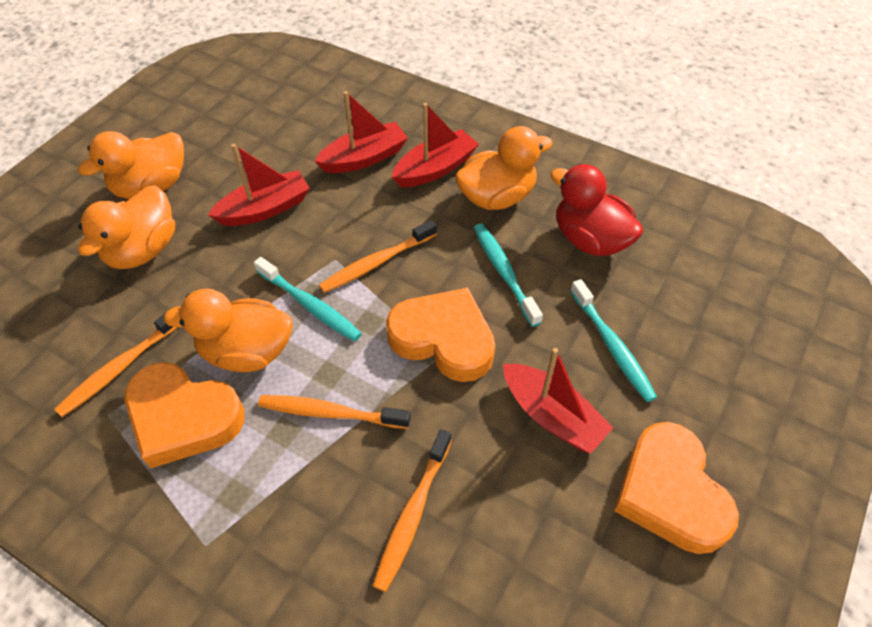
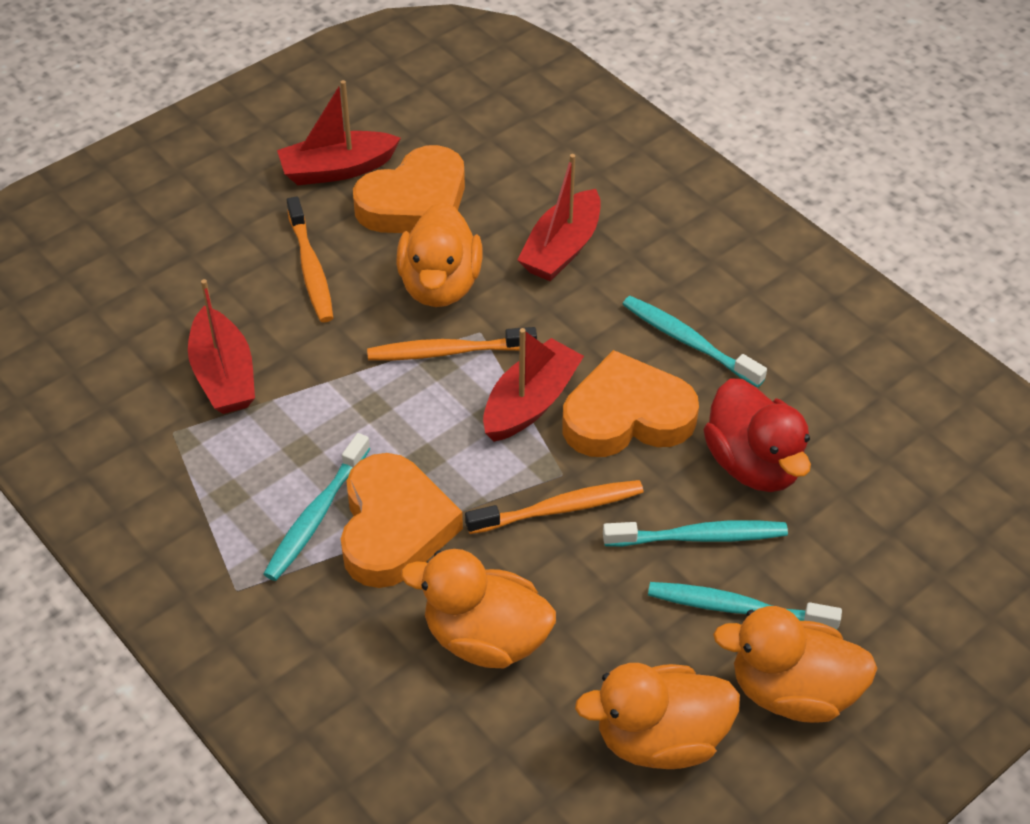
orange toothbrush: [54,308,178,417] [258,395,411,429] [319,220,437,293] [373,429,452,592] = 4 -> [287,196,333,322] [367,327,537,360] [465,480,644,534] = 3
turquoise toothbrush: [254,257,362,342] [474,223,543,327] [570,279,657,402] = 3 -> [264,433,370,581] [603,520,788,547] [622,296,767,388] [648,582,842,629] = 4

